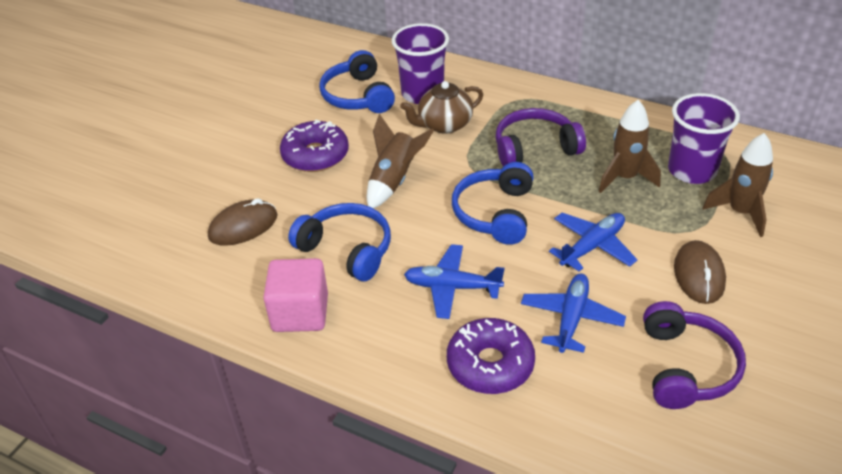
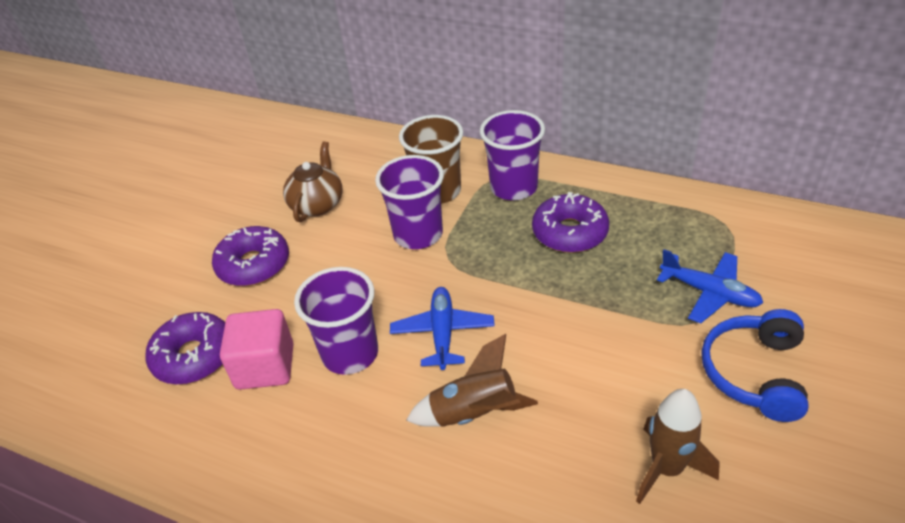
blue headphones: [288,203,391,282] [319,50,395,113] [452,162,533,245] = 3 -> [701,309,809,422] = 1
blue plane: [404,244,505,319] [521,274,626,353] [549,213,638,271] = 3 -> [390,287,495,370] [657,249,763,323] = 2
brown cup: none = 0 -> [399,115,463,204] = 1
brown mouse: [208,198,277,246] [674,240,726,304] = 2 -> none = 0
brown rocket: [367,114,434,208] [599,100,661,193] [702,133,773,237] = 3 -> [406,334,538,427] [636,389,720,504] = 2
purple cup: [392,23,449,104] [668,93,740,184] = 2 -> [294,267,378,375] [375,155,444,249] [480,110,545,200] = 3
purple donut: [280,119,349,172] [447,318,535,394] = 2 -> [145,312,225,384] [212,226,289,286] [532,192,609,253] = 3
purple headphones: [496,108,586,167] [643,301,746,409] = 2 -> none = 0

